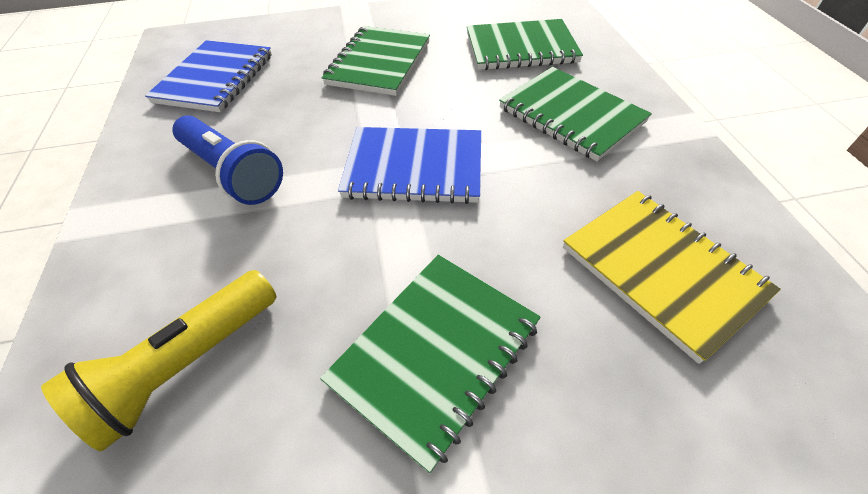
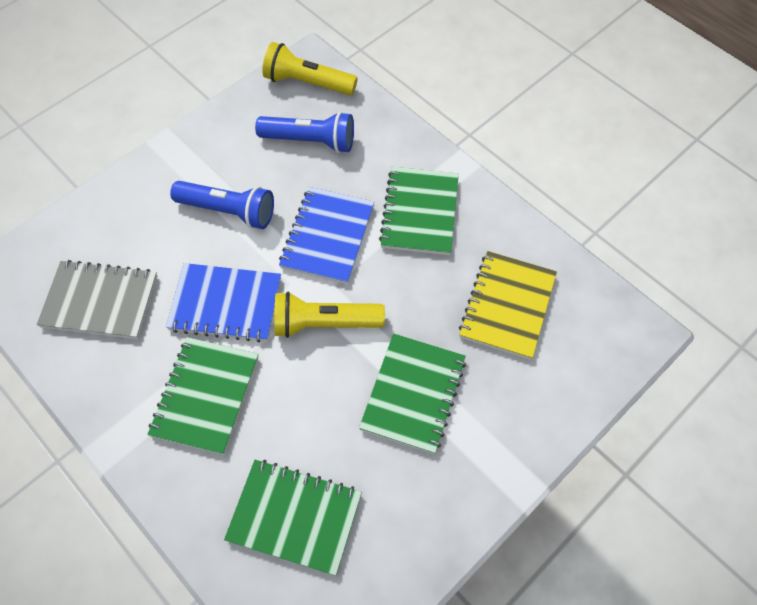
blue flashlight: [172,115,283,205] = 1 -> [170,181,274,229] [255,112,354,153] = 2
grey notebook: none = 0 -> [37,260,157,339] = 1
yellow flashlight: [41,270,276,451] = 1 -> [262,42,357,95] [275,292,385,338] = 2

